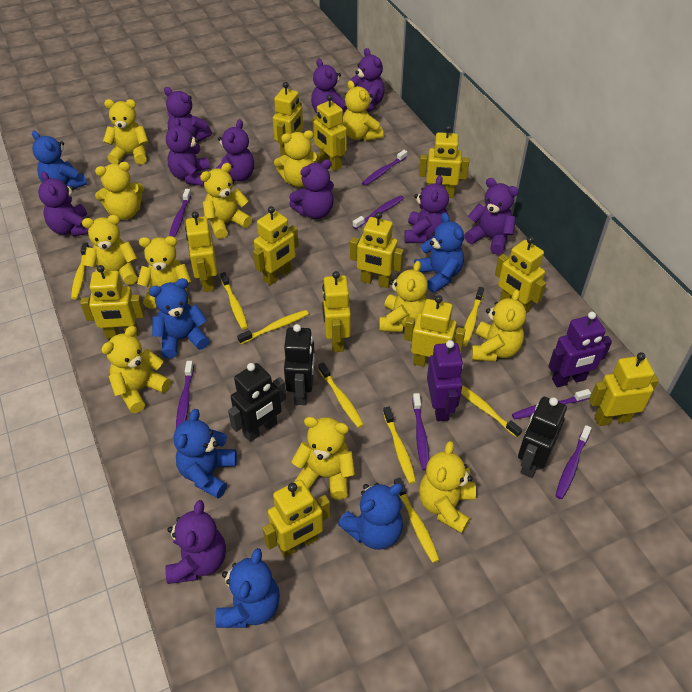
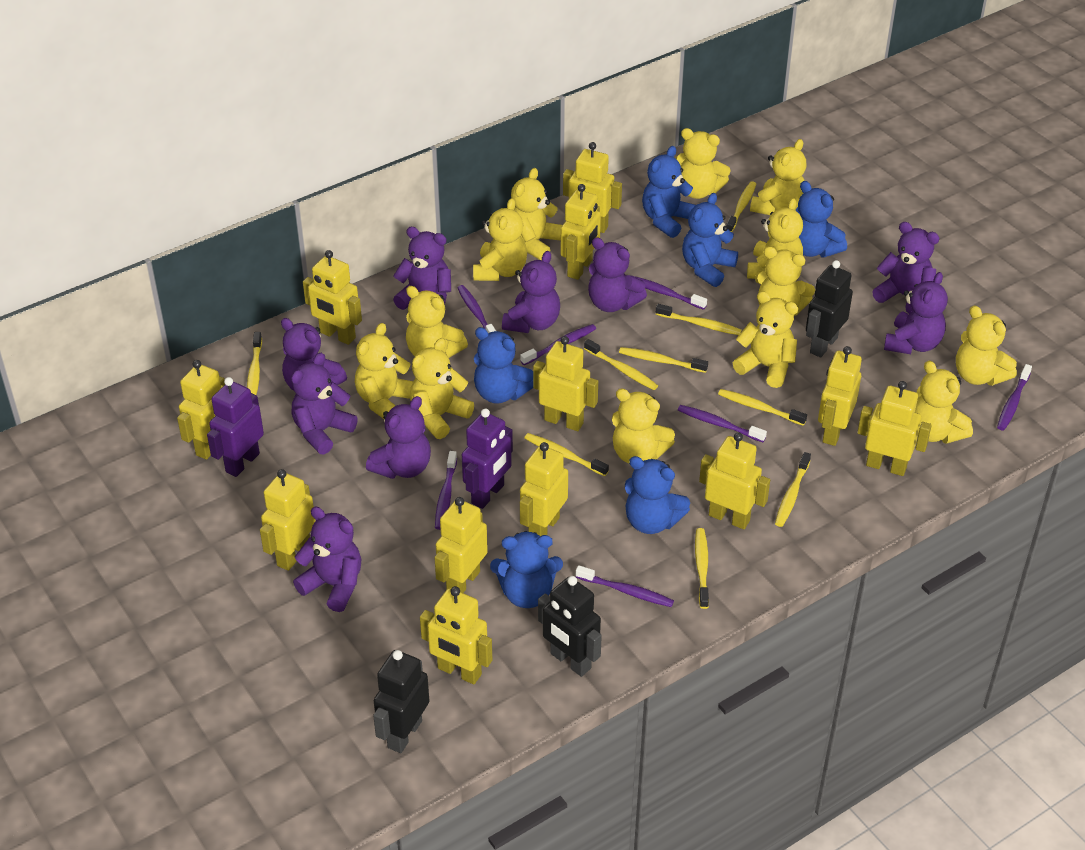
purple teddy bear: [38,171,88,237] [164,87,212,143] [165,500,226,584] [166,117,210,186] [216,119,254,184] [289,159,334,219] [311,58,347,115] [346,48,385,112] [404,175,449,243] [464,178,519,255] = 10 -> [281,318,347,391] [291,353,358,454] [293,507,362,612] [366,396,431,479] [393,227,451,310] [502,251,560,333] [588,237,647,312] [872,222,939,314] [884,272,948,354] = 9
yellow teddy bear: [82,215,138,285] [95,162,144,220] [101,326,171,413] [103,99,148,165] [137,236,192,309] [200,163,252,239] [274,130,320,187] [292,417,355,500] [342,80,383,141] [379,261,428,332] [419,441,476,533] [471,289,526,362] = 12 -> [355,323,413,419] [406,286,468,358] [410,338,474,439] [473,198,527,281] [511,168,562,260] [612,388,675,464] [676,128,731,199] [733,291,798,388] [747,198,803,279] [750,139,806,215] [755,246,815,316] [915,361,973,444] [956,306,1017,386] = 13
yellow toothbrush: [71,243,90,299] [220,272,248,329] [237,310,309,344] [318,362,364,428] [383,406,416,484] [393,478,440,563] [461,385,522,438] [463,287,484,347] = 8 -> [247,332,262,395] [524,433,609,476] [584,339,658,390] [619,347,708,373] [656,304,742,335] [695,528,709,609] [718,389,807,426] [726,181,756,232] [775,452,811,527] = 9

